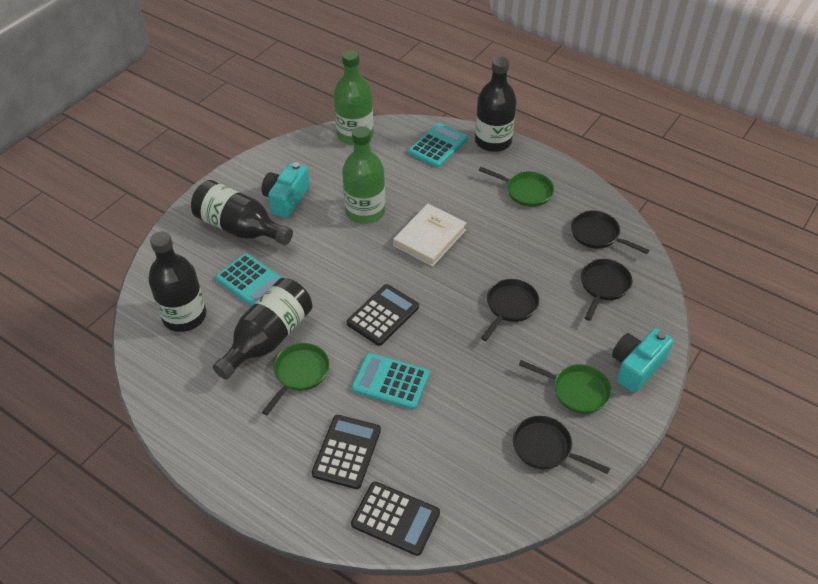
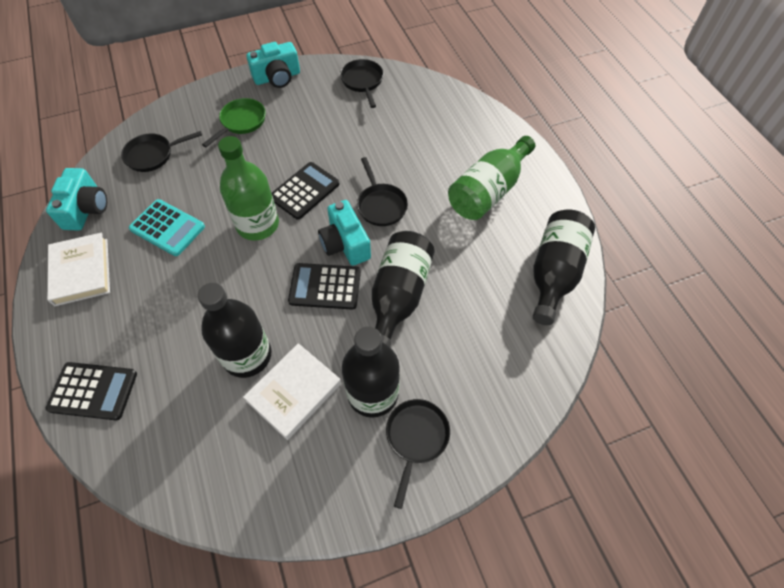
green pan: [262,343,329,415] [479,167,554,207] [519,360,611,414] = 3 -> [202,98,266,147] = 1
turquoise calculator: [215,253,282,307] [351,353,430,410] [408,123,468,168] = 3 -> [129,199,205,256] = 1
turquoise camera: [262,162,310,218] [612,328,673,393] = 2 -> [46,168,107,231] [246,42,300,88] [318,200,371,266] = 3
white book: [393,204,467,267] = 1 -> [47,232,110,306] [243,343,341,440] = 2

